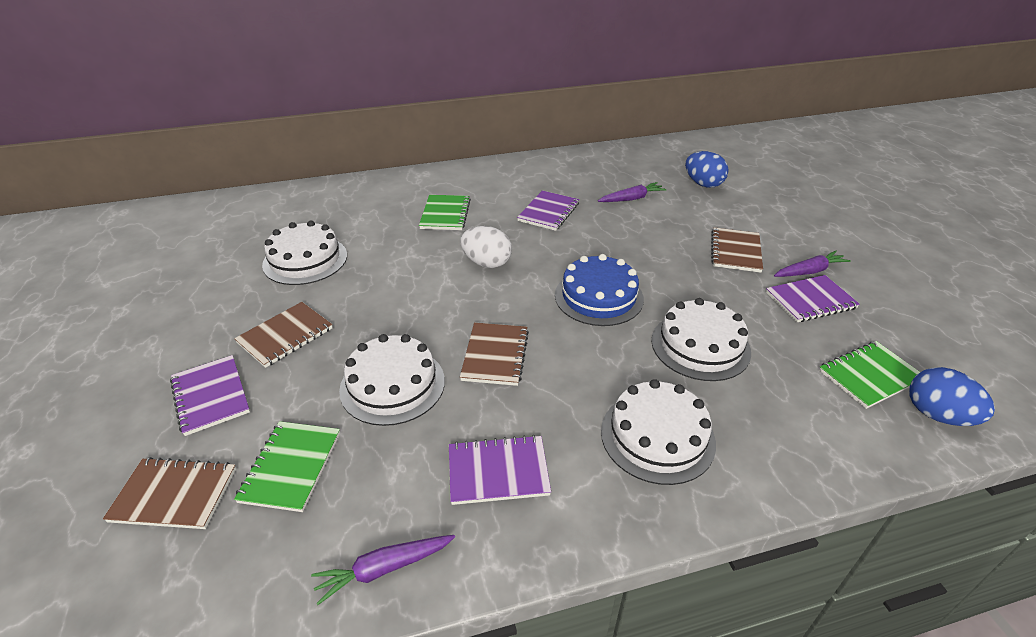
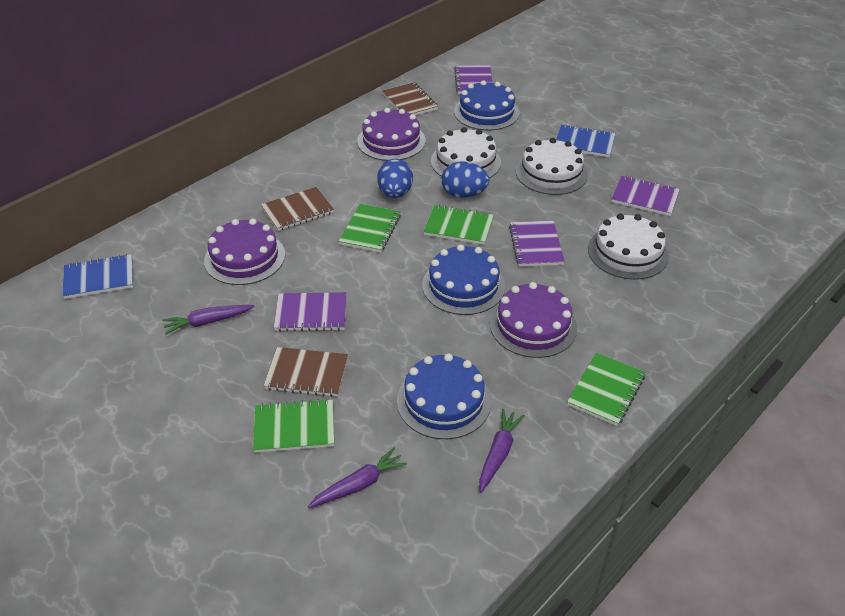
blue cake: [555,254,644,326] = 1 -> [397,353,491,439] [422,244,505,315] [454,80,520,130] = 3
blue notebook: none = 0 -> [62,254,133,299] [556,124,615,157] = 2
brown notebook: [103,457,236,529] [234,302,332,368] [460,322,529,386] [711,227,763,273] = 4 -> [261,187,334,231] [263,347,348,397] [382,82,438,115] = 3
green notebook: [234,421,340,512] [419,195,471,230] [819,341,920,409] = 3 -> [253,399,334,453] [339,204,401,253] [423,205,494,245] [567,353,645,426] = 4
purple cake: none = 0 -> [204,218,285,285] [357,108,426,161] [490,282,577,358] = 3
white cake: [262,220,347,285] [339,334,445,426] [601,379,716,485] [651,298,751,381] = 4 -> [431,127,501,178] [516,138,588,195] [588,214,669,280] = 3
white egg: [460,226,512,268] = 1 -> none = 0

